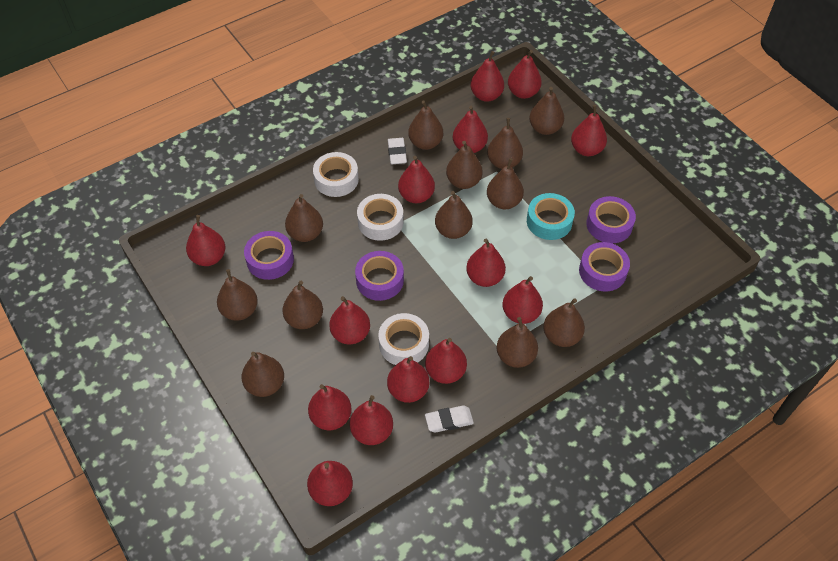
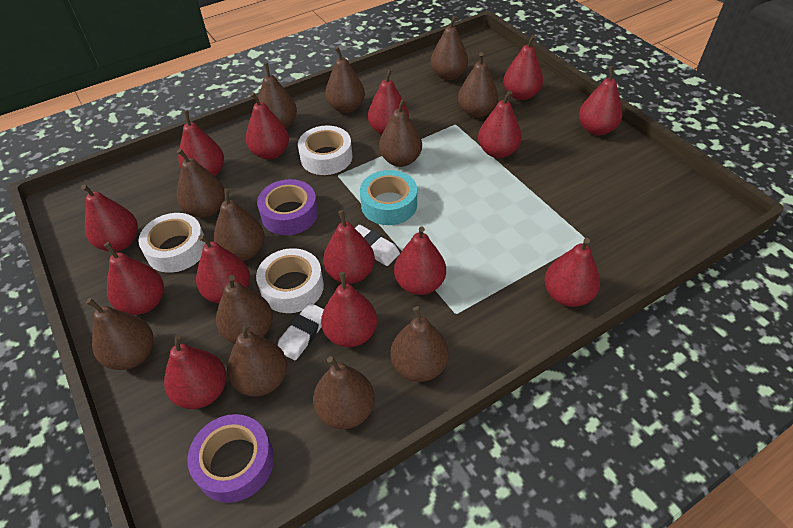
purple tape: [244,231,294,280] [355,251,404,301] [579,242,630,291] [586,196,636,243] = 4 -> [187,414,274,503] [257,179,318,235] = 2

